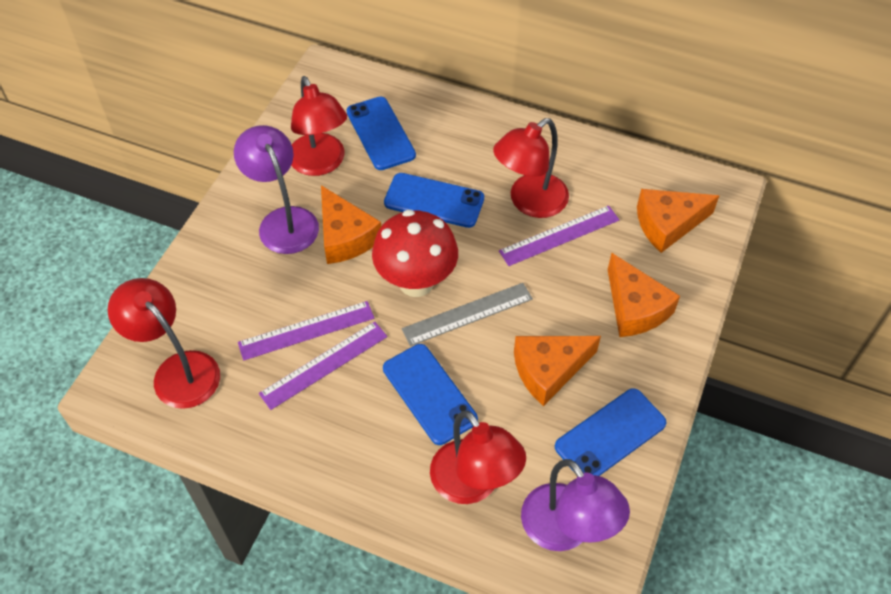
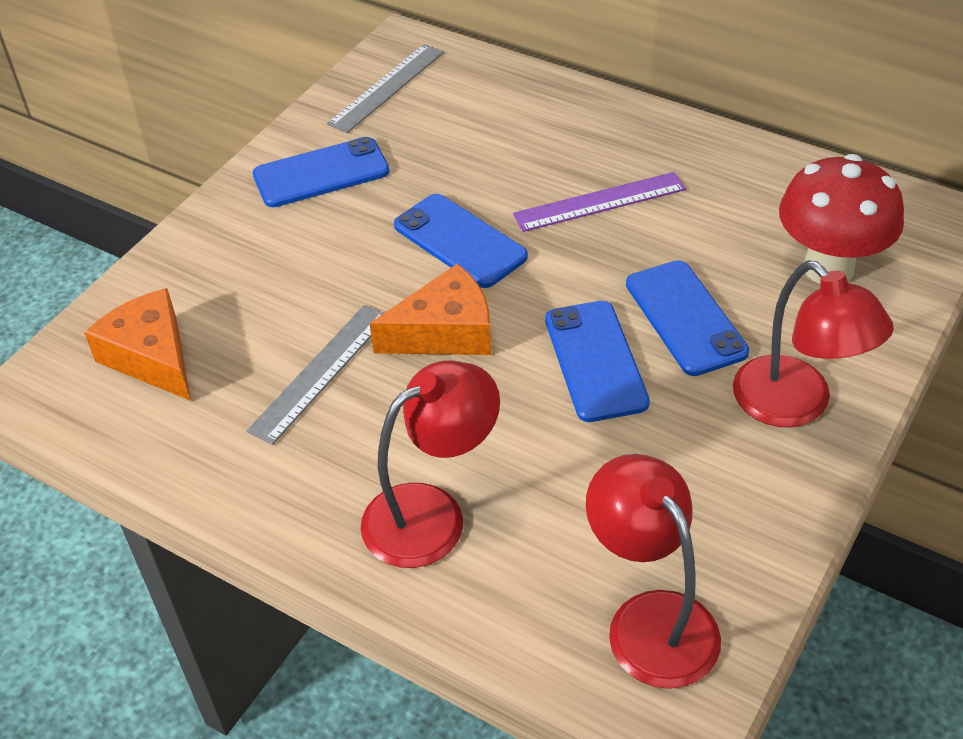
grey ruler: [402,283,533,346] = 1 -> [247,305,384,445] [327,44,444,133] = 2
orange cheese: [321,185,381,264] [514,336,601,406] [608,253,680,337] [637,189,720,253] = 4 -> [84,288,191,401] [370,264,491,355] = 2
purple lamp: [234,125,319,254] [521,459,630,551] = 2 -> none = 0
purple ruler: [238,301,374,361] [259,321,387,410] [499,205,619,266] = 3 -> [513,172,686,232] = 1
red lamp: [108,278,220,409] [291,76,347,176] [430,411,526,504] [493,118,569,218] = 4 -> [361,360,500,568] [586,454,721,689] [733,261,894,427] = 3

